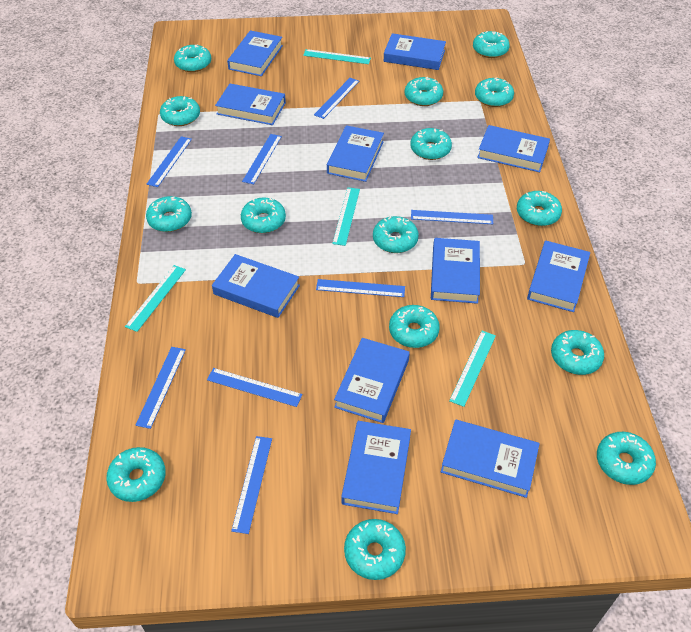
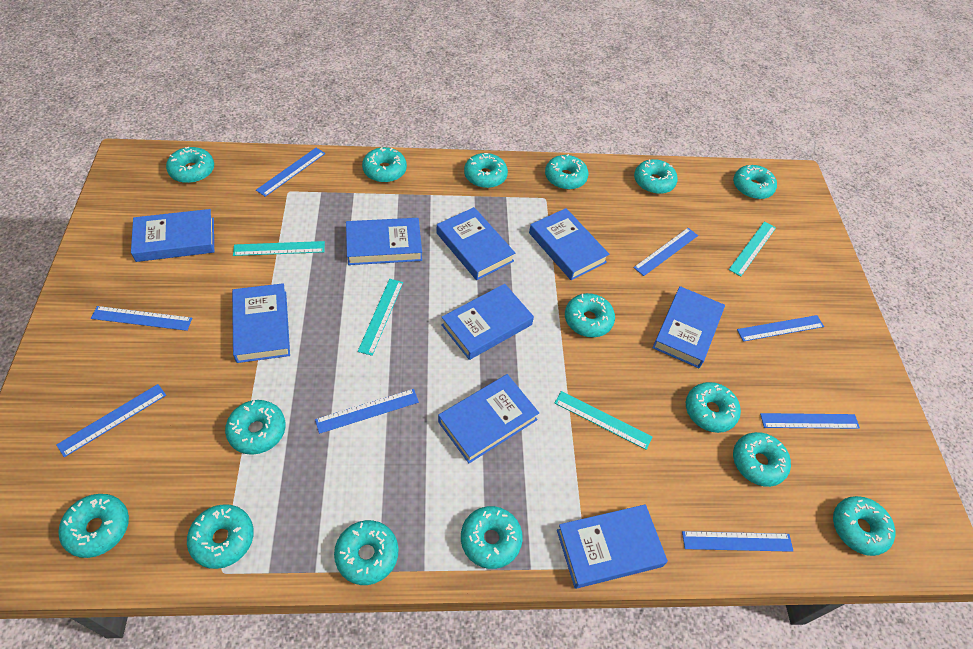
blue book: [212,254,300,318] [215,84,286,125] [227,30,283,76] [327,125,384,182] [334,338,410,423] [341,421,411,514] [384,33,446,70] [431,238,480,304] [441,419,540,498] [477,125,550,172] [527,241,590,312] = 11 -> [131,209,214,262] [232,283,290,363] [346,218,422,265] [437,207,515,280] [438,374,539,463] [441,284,534,360] [529,208,609,280] [557,504,668,589] [652,286,725,368] = 9

